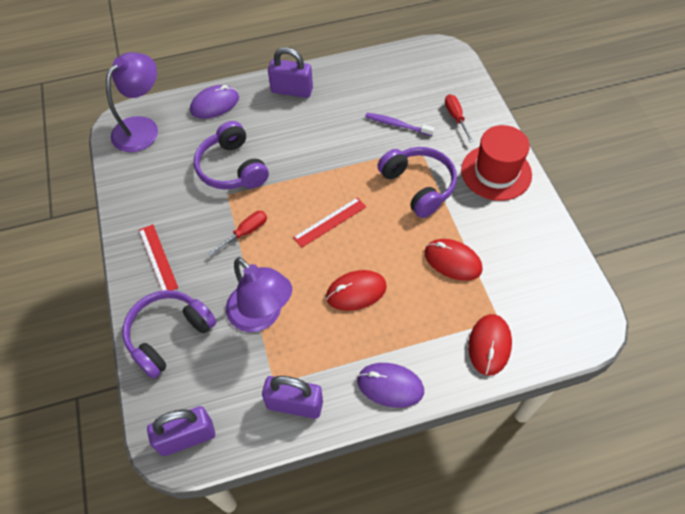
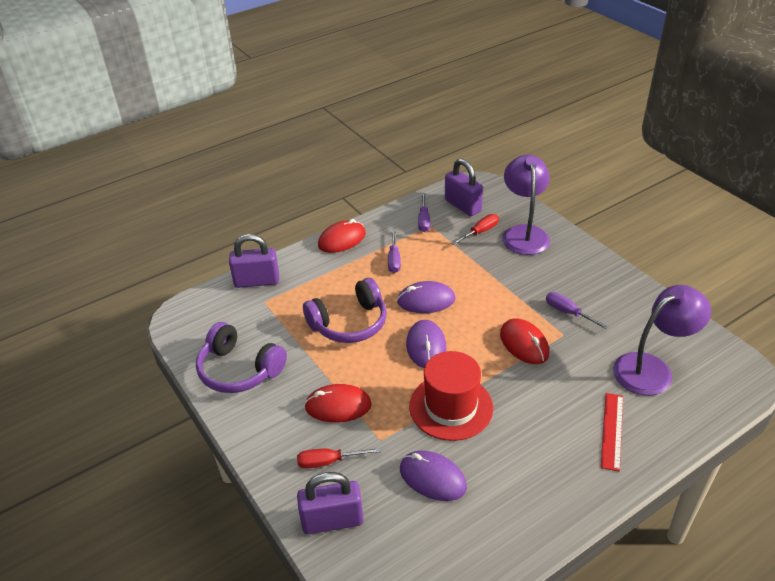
purple headphones: [122,290,216,379] [194,121,269,190] [377,147,457,218] = 3 -> [196,322,287,393] [303,278,387,343] = 2
purple mouse: [190,85,239,119] [357,363,424,408] = 2 -> [397,281,455,313] [400,450,467,501] [406,320,446,368] = 3
purple screwdriver: none = 0 -> [388,229,401,273] [418,193,430,232] [546,292,609,330] = 3
purple toothbrush: [365,113,435,136] = 1 -> none = 0
red ruler: [139,224,178,291] [293,197,366,248] = 2 -> [601,393,623,472] = 1

